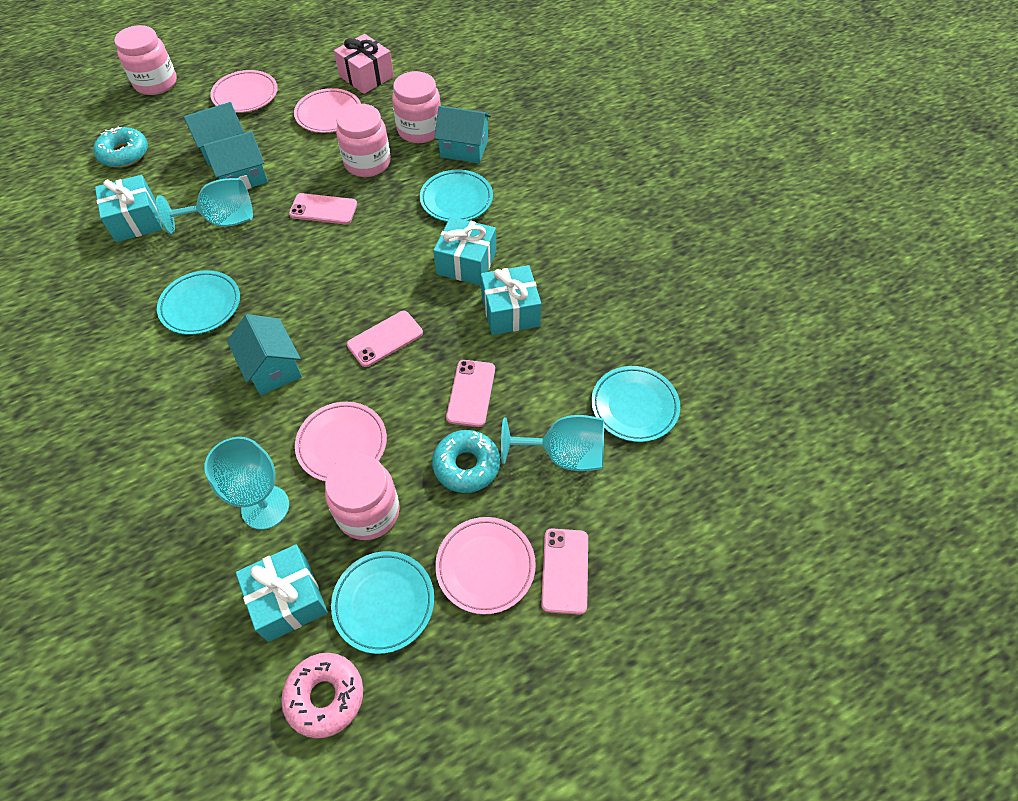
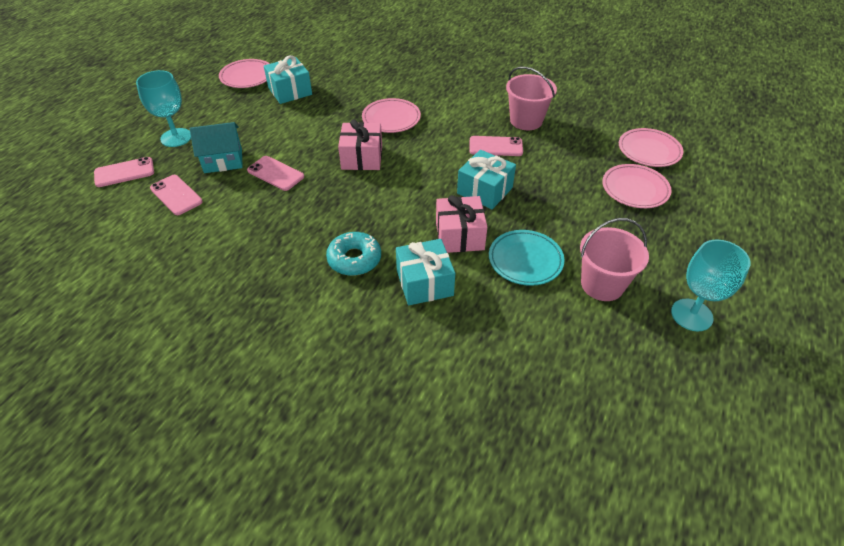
pink bucket: none = 0 -> [506,66,557,130] [580,218,649,301] = 2
pink donut: [281,653,363,738] = 1 -> none = 0
pink gift: [334,34,394,94] = 1 -> [338,119,382,170] [436,195,487,253] = 2
pink jar: [114,25,177,95] [325,454,400,540] [336,104,391,177] [392,71,441,143] = 4 -> none = 0
turquoise donut: [93,126,148,168] [432,430,500,493] = 2 -> [326,232,381,276] = 1
turquoise gift: [95,175,162,242] [236,544,328,642] [433,217,496,285] [481,265,541,335] = 4 -> [264,55,312,104] [396,239,455,305] [457,150,516,209] = 3
turquoise goblet: [156,178,253,234] [204,437,289,530] [501,415,604,471] = 3 -> [136,70,191,147] [671,239,751,332] = 2
turquoise house: [184,102,244,166] [203,131,268,189] [227,314,302,395] [434,106,491,163] = 4 -> [190,122,243,173] = 1
turquoise plate: [157,270,240,335] [331,551,434,654] [420,170,493,222] [591,366,680,442] = 4 -> [489,230,565,286] = 1

